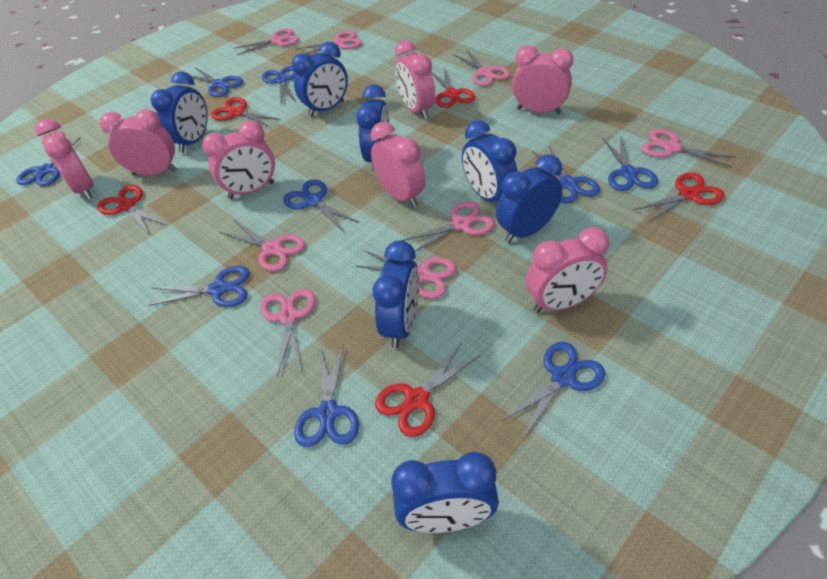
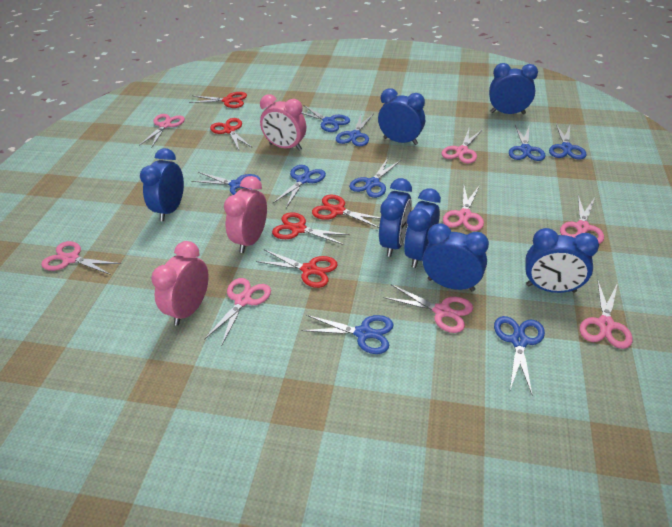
pink clock: [35,119,94,199] [100,109,177,175] [202,120,275,199] [371,122,426,207] [395,40,435,119] [512,45,573,114] [526,227,609,313] = 7 -> [151,241,209,326] [224,176,267,253] [260,94,306,151] = 3

